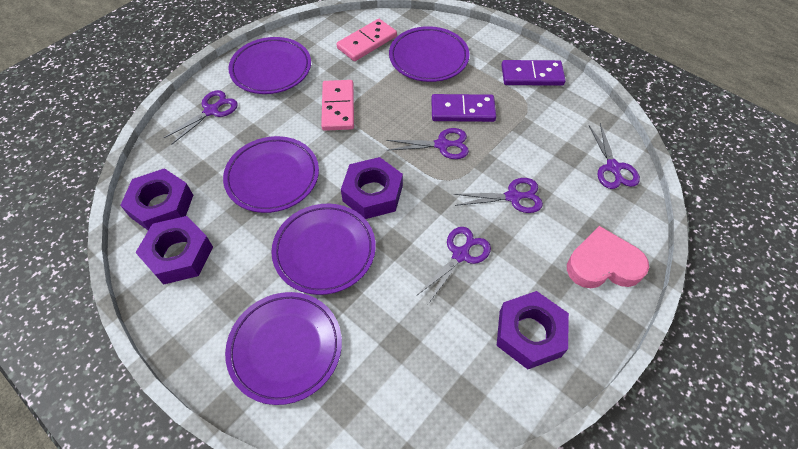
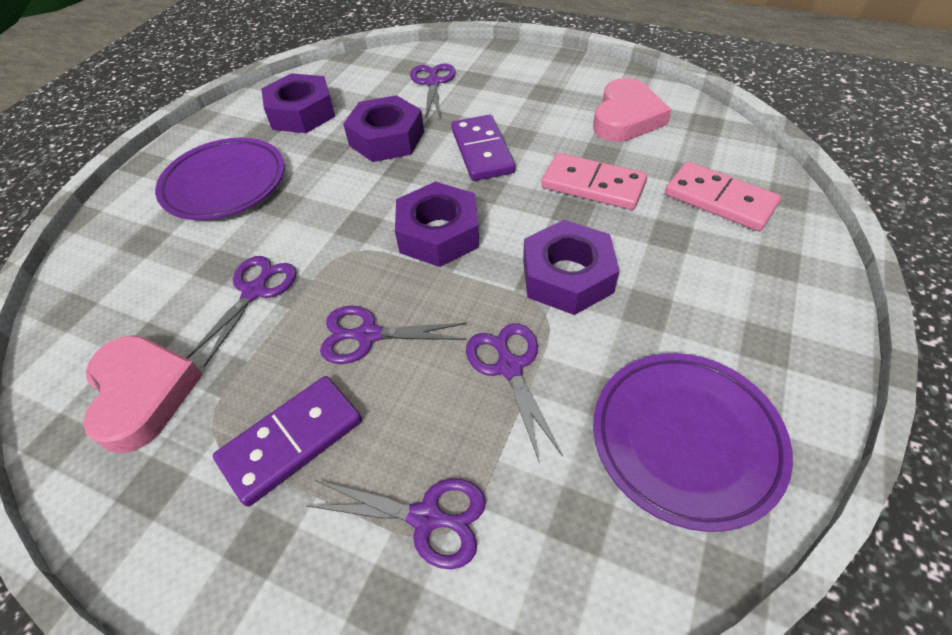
pink heart: [567,226,649,288] = 1 -> [83,335,203,454] [593,78,672,142] = 2
purple plate: [223,136,319,213] [225,292,342,405] [228,37,311,94] [271,204,376,295] [389,26,469,82] = 5 -> [155,137,285,220] [593,353,793,532] = 2

